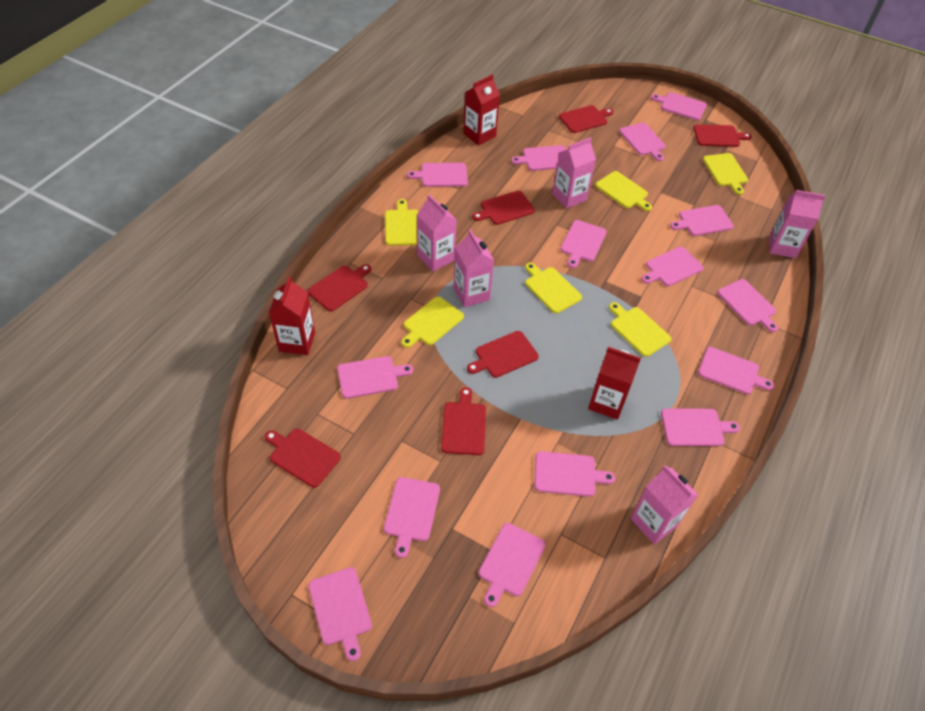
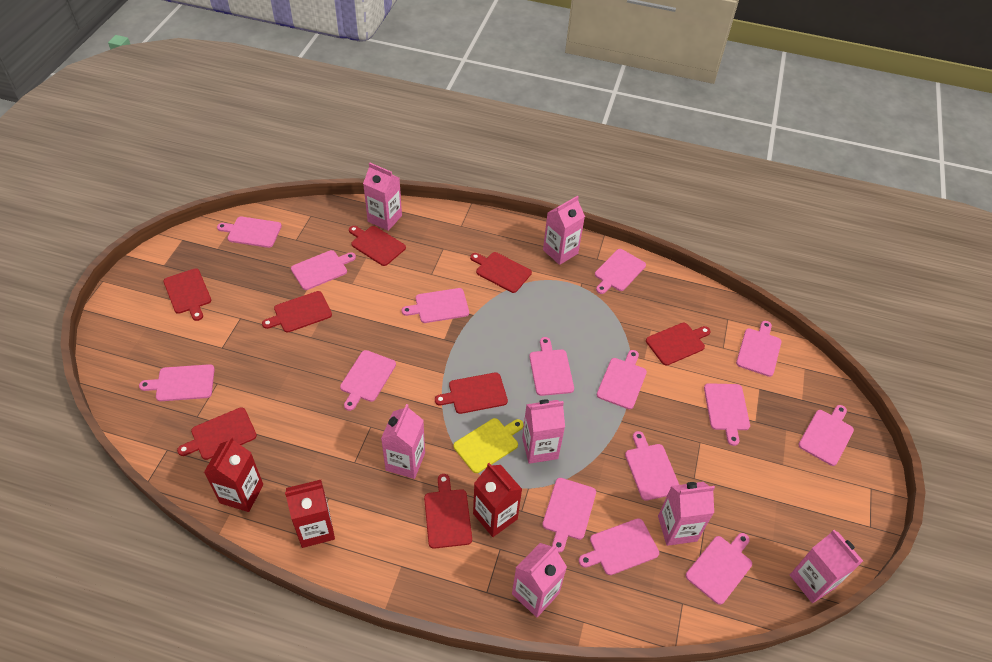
pink carton: [417,195,457,271] [454,230,494,308] [552,137,596,209] [630,465,698,544] [769,190,825,258] = 5 -> [363,162,402,231] [381,404,425,479] [512,543,567,617] [522,399,565,464] [543,196,585,265] [658,482,715,546] [790,530,863,603] = 7
red cutting board: [265,428,341,488] [308,264,371,312] [441,387,486,455] [467,331,539,378] [472,191,535,225] [559,105,613,133] [693,124,752,147] = 7 -> [163,268,211,321] [177,407,257,460] [262,291,332,333] [349,226,406,266] [424,474,472,549] [435,372,508,414] [470,252,532,293] [646,322,710,366] = 8
yellow cutting board: [385,199,419,246] [401,296,464,348] [525,263,582,313] [595,171,652,211] [609,302,672,357] [703,153,748,195] = 6 -> [453,418,524,473] = 1

